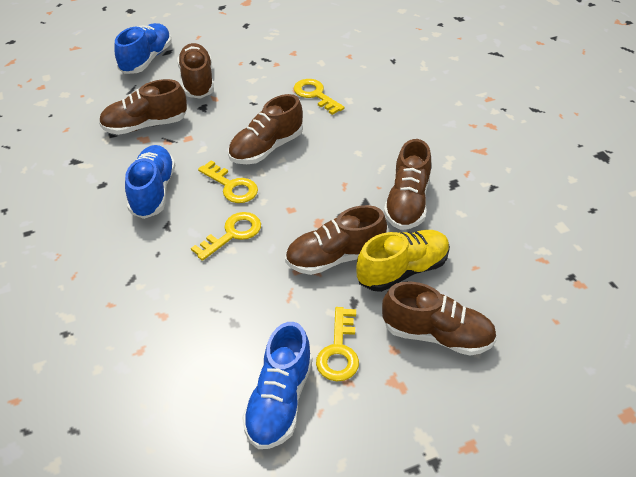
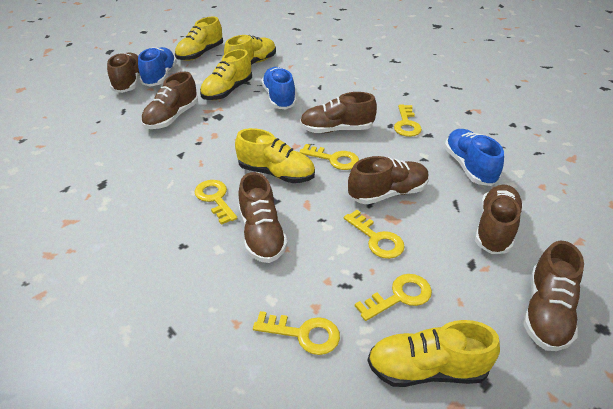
brown shoe: [99,79,187,135] [177,43,214,99] [228,94,303,164] [285,205,387,275] [382,281,497,356] [384,139,431,230] = 6 -> [107,53,140,93] [141,72,198,129] [238,172,288,263] [300,92,377,133] [348,156,429,204] [475,185,523,254] [523,241,584,351] = 7
yellow key: [191,212,261,261] [198,160,258,203] [294,79,345,115] [316,307,359,381] = 4 -> [194,180,237,225] [253,311,340,355] [300,144,359,170] [344,210,405,259] [355,274,432,321] [394,105,422,137] = 6
yellow shoe: [356,230,450,292] = 1 -> [175,17,223,61] [200,49,252,100] [224,35,276,65] [235,128,315,183] [367,320,500,387] = 5

